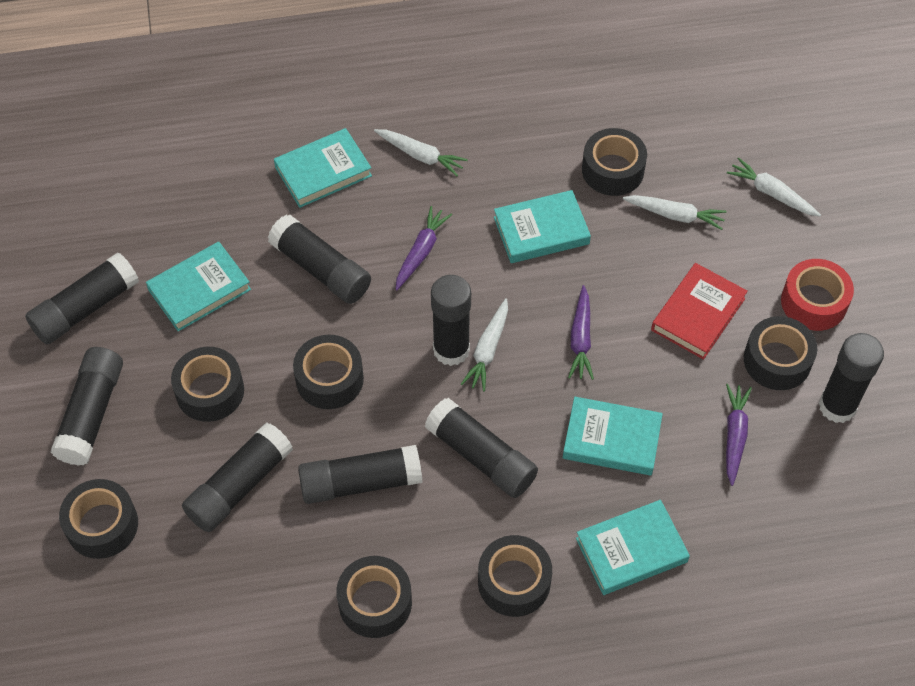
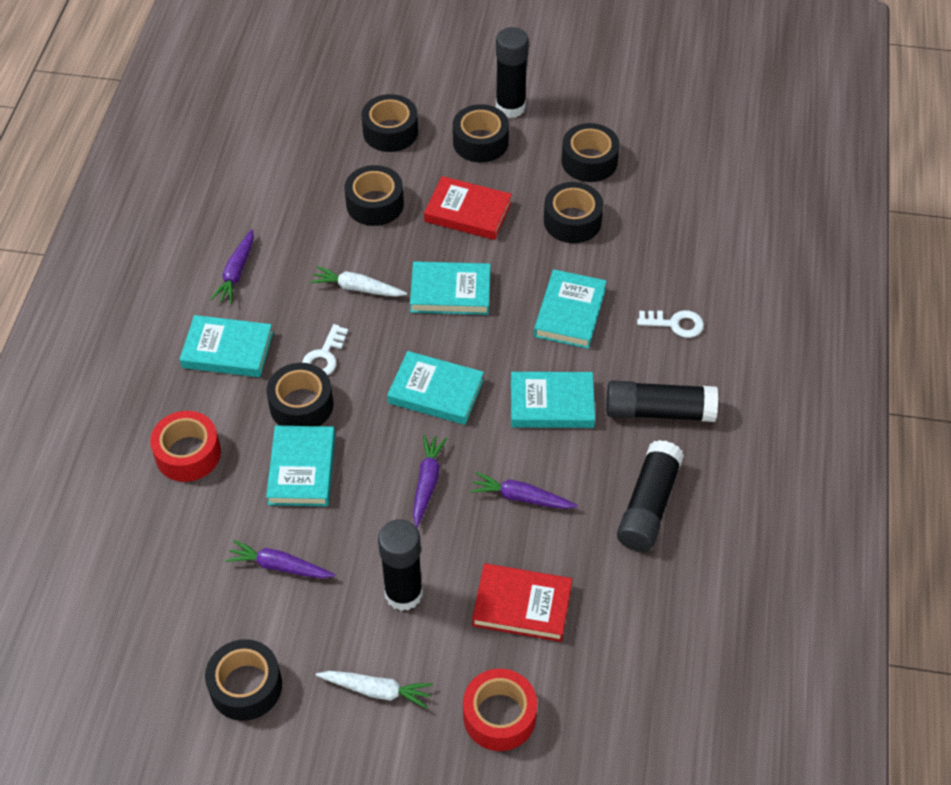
black glue stick: [25,252,139,344] [51,347,123,466] [182,422,293,532] [268,214,371,304] [298,445,423,504] [425,398,538,498] [431,275,471,366] [819,333,884,423] = 8 -> [378,519,423,611] [496,27,529,118] [606,380,718,422] [617,440,684,552] = 4
purple carrot: [395,206,452,290] [568,285,594,380] [726,384,752,486] = 3 -> [210,229,254,304] [225,540,335,578] [413,435,447,527] [470,472,578,509] = 4
red book: [651,263,748,360] = 1 -> [424,176,512,240] [472,563,572,642] = 2
red tape: [781,259,854,331] = 1 -> [150,411,221,482] [463,668,537,751] = 2
turquoise book: [146,242,251,331] [274,128,372,208] [494,190,591,263] [563,397,663,476] [576,500,690,595] = 5 -> [180,315,273,377] [266,426,335,506] [387,351,484,425] [410,261,490,315] [511,372,595,428] [534,269,607,349] = 6
white carrot: [374,129,468,176] [461,298,508,392] [623,195,726,230] [727,158,821,216] = 4 -> [310,266,407,297] [316,671,433,709] = 2
white key: none = 0 -> [302,324,348,375] [637,310,704,338] = 2

